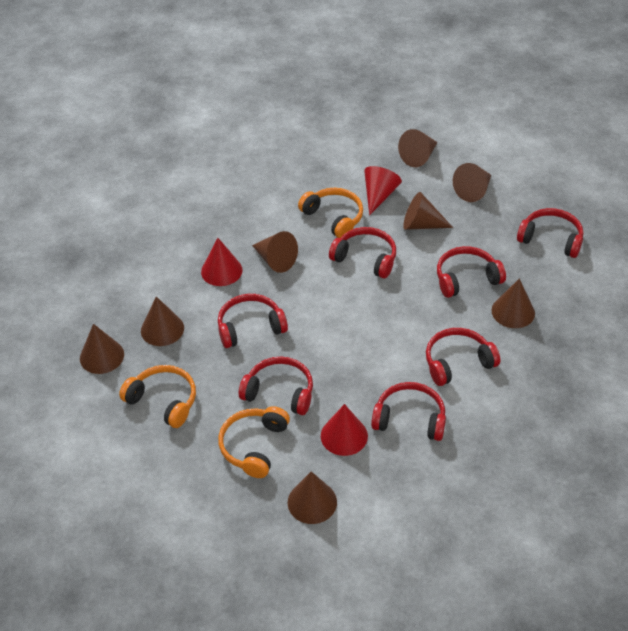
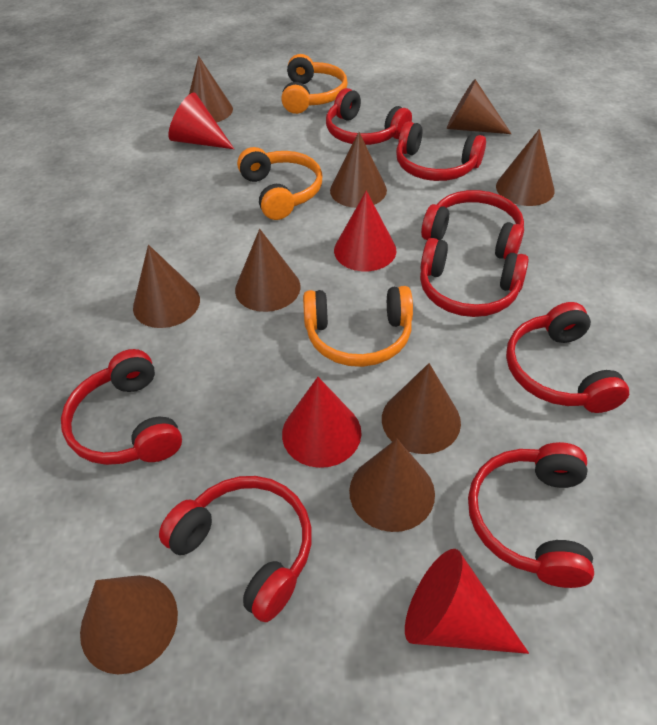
brown cone: [80,324,124,374] [141,296,184,346] [252,231,298,273] [287,471,337,524] [398,129,437,167] [403,192,453,230] [453,163,491,202] [491,278,535,328] = 8 -> [80,575,178,674] [133,245,200,328] [189,56,233,123] [235,229,301,312] [330,132,387,208] [349,439,435,532] [382,363,461,454] [447,79,511,134] [496,129,555,206] = 9
red cone: [201,238,243,286] [321,404,368,456] [364,166,402,215] = 3 -> [168,93,234,149] [282,377,362,468] [334,191,396,271] [405,549,529,654] = 4
red headphones: [218,294,288,348] [239,356,313,415] [329,227,396,278] [371,382,446,441] [426,328,500,386] [437,246,506,298] [517,208,583,258] = 7 -> [61,349,182,465] [159,476,312,622] [326,88,412,145] [396,121,486,181] [420,238,529,317] [421,190,524,259] [468,442,594,588] [506,302,629,413] = 8

